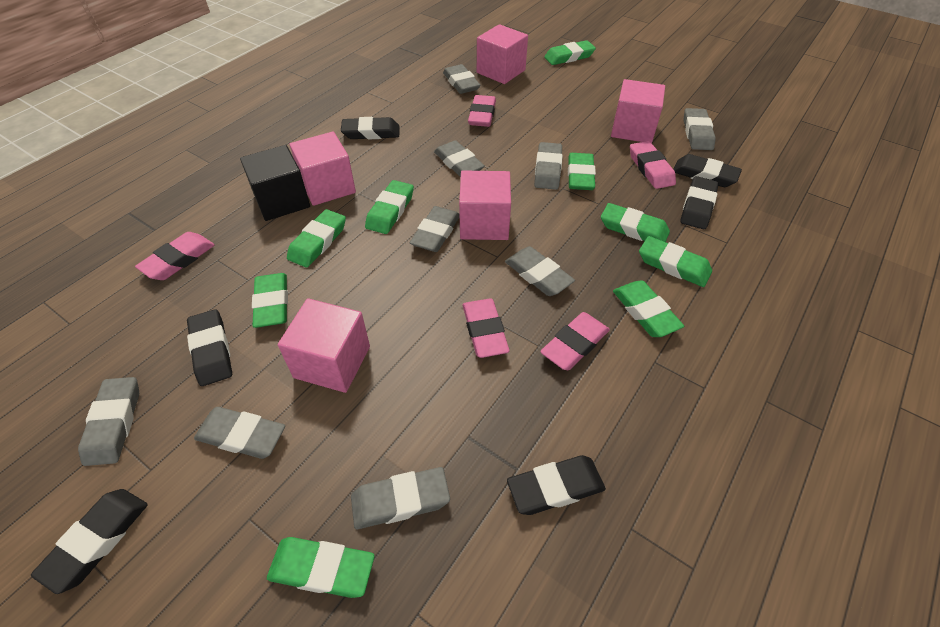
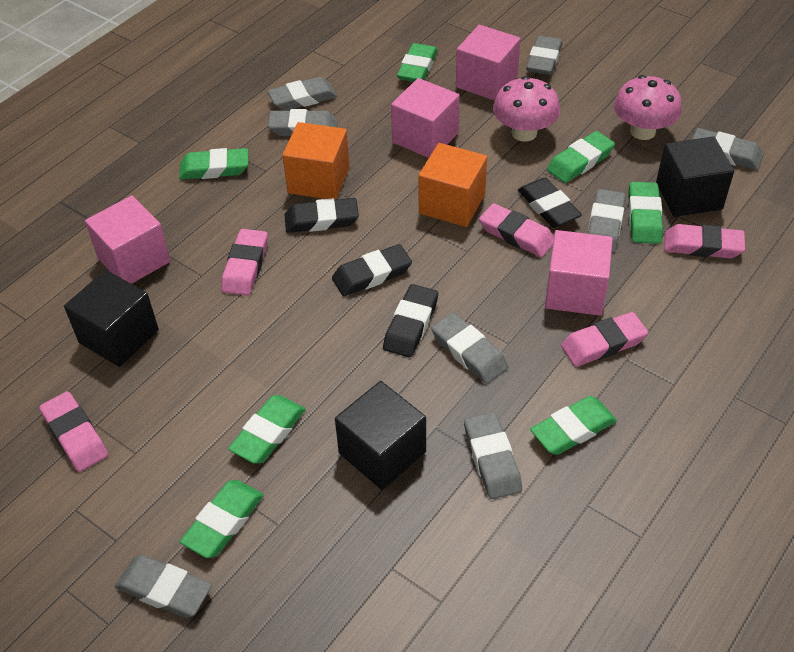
black cube: [240,145,310,221] = 1 -> [64,270,159,367] [335,381,426,490] [656,136,734,217] = 3
black eraser: [31,489,148,594] [187,309,232,386] [341,117,400,139] [507,455,606,515] [673,154,742,187] [680,176,719,229] = 6 -> [285,198,359,233] [332,244,412,296] [383,284,438,357] [518,178,582,227] = 4
green eraser: [252,273,288,328] [267,537,375,598] [287,209,346,267] [365,180,414,234] [544,40,596,65] [568,153,596,190] [601,203,670,242] [613,280,684,337] [639,236,712,287] = 9 -> [179,148,248,180] [180,480,264,558] [228,395,306,464] [397,43,438,82] [530,396,617,455] [547,131,615,183] [628,182,663,244] = 7
grey eraser: [78,377,139,466] [194,407,285,459] [351,467,450,529] [410,206,460,252] [434,140,485,177] [443,64,480,94] [505,246,575,296] [534,142,563,190] [683,108,716,150] = 9 -> [115,555,212,618] [268,77,337,111] [268,109,338,136] [431,313,508,384] [464,412,522,499] [526,35,563,75] [588,189,626,253] [692,128,764,170] = 8
orange cube: none = 0 -> [282,122,349,200] [418,143,487,227] = 2
pink cube: [278,298,370,393] [290,132,356,206] [459,171,511,240] [477,24,528,84] [611,79,665,143] = 5 -> [85,196,171,284] [391,78,460,158] [456,25,521,101] [545,230,613,316] = 4
pink mushroom: none = 0 -> [493,76,560,142] [614,75,682,140] = 2

